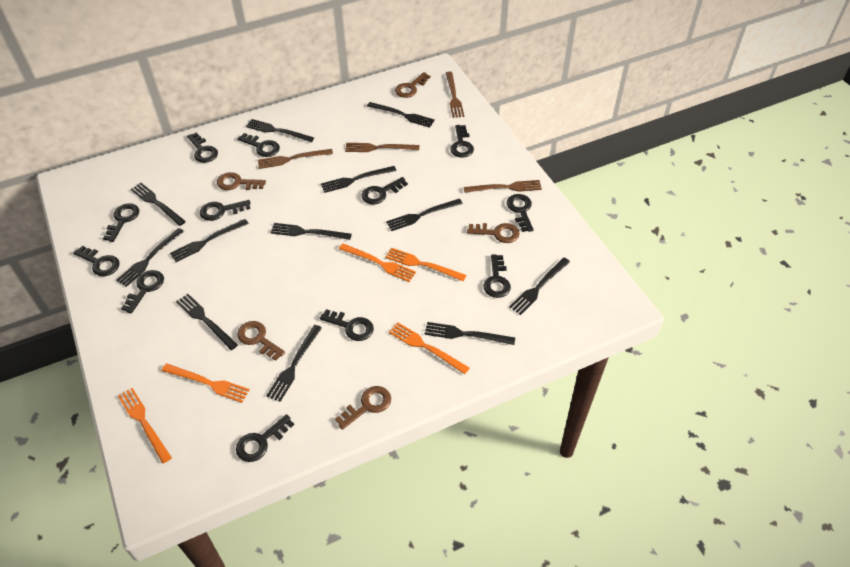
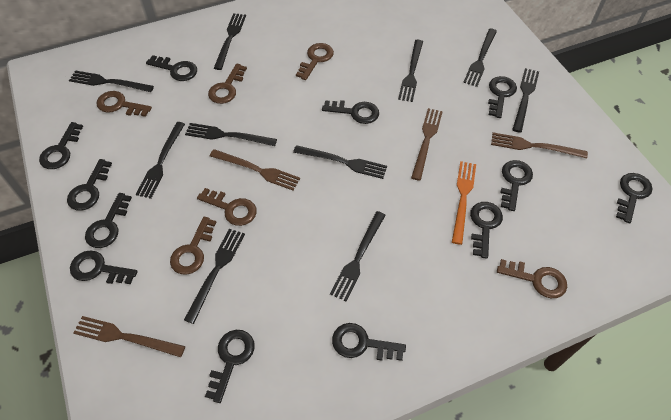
black fork: [116,228,184,287] [131,183,186,226] [170,219,249,262] [176,294,238,350] [246,119,314,142] [266,325,322,402] [270,223,352,240] [321,166,396,193] [367,102,435,128] [386,199,463,231] [425,322,515,345] [509,258,570,315] = 12 -> [69,70,154,92] [136,122,185,199] [184,229,245,324] [185,123,277,146] [214,13,246,70] [293,145,387,179] [330,211,386,301] [398,40,423,102] [463,28,497,87] [512,68,539,133] = 10
brown key: [217,172,266,190] [237,321,285,361] [335,386,391,430] [395,72,431,98] [467,223,519,243] = 5 -> [97,91,152,117] [170,217,216,275] [197,188,257,226] [208,63,247,104] [296,43,334,80] [497,259,567,298] = 6
orange fork: [118,388,172,463] [162,363,250,403] [339,243,416,282] [385,248,466,281] [389,322,470,374] = 5 -> [452,161,476,245] = 1

